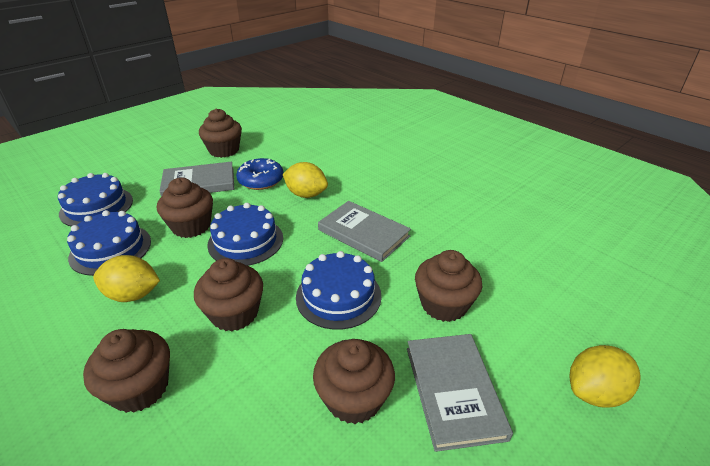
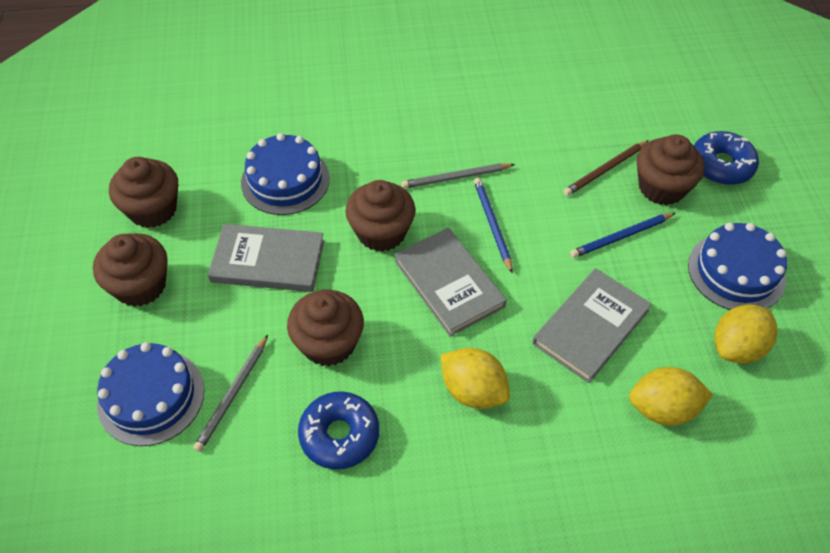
blue cake: [58,173,133,227] [67,210,151,276] [207,203,283,266] [296,251,381,330] = 4 -> [97,342,204,446] [241,133,330,215] [688,223,787,310] = 3
blue donut: [236,158,284,190] = 1 -> [298,391,379,469] [694,131,759,185] = 2
blue pencil: none = 0 -> [474,178,513,273] [570,213,676,258] = 2
brown cupcake: [83,329,170,413] [157,178,213,238] [194,258,263,332] [199,108,242,158] [313,339,395,424] [415,250,482,322] = 6 -> [93,233,168,307] [109,157,178,228] [287,290,364,366] [345,180,415,252] [637,135,705,205] = 5
brown pencil: none = 0 -> [563,140,649,196] = 1
grey pencil: none = 0 -> [193,335,268,452] [401,163,515,189] = 2

